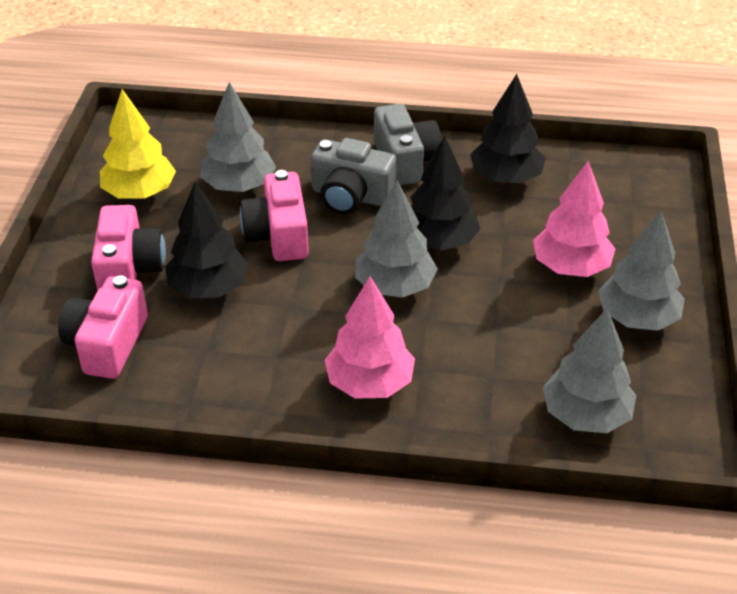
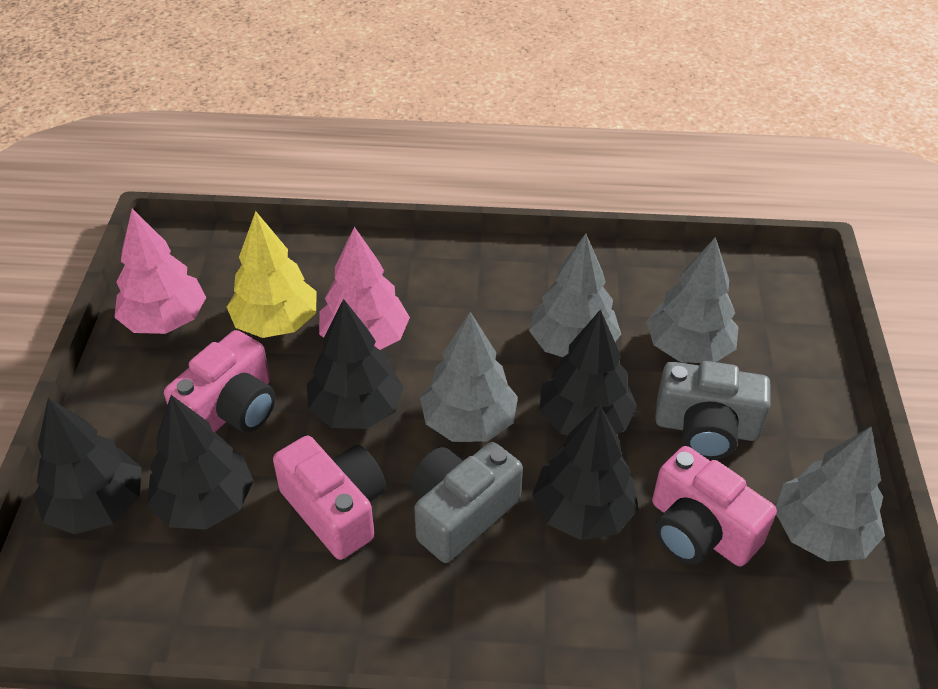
black tree: [165,182,249,298] [410,136,481,251] [470,74,546,183] = 3 -> [34,398,142,534] [147,395,254,529] [307,299,404,429] [532,405,638,540] [539,309,637,435] = 5

